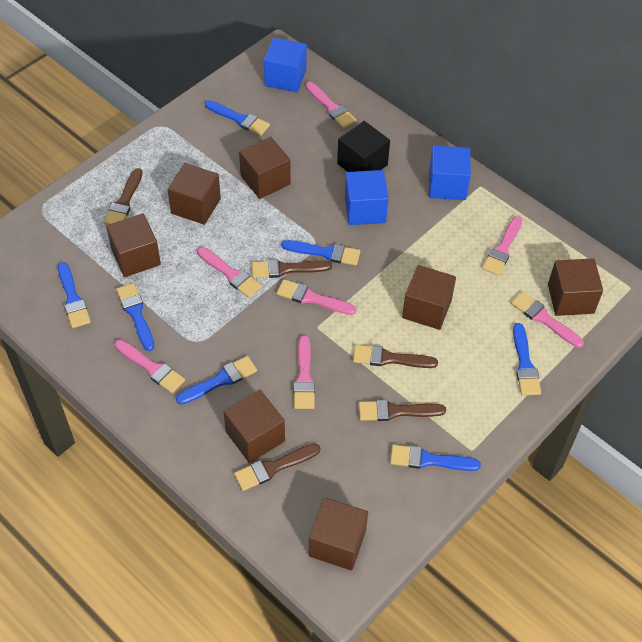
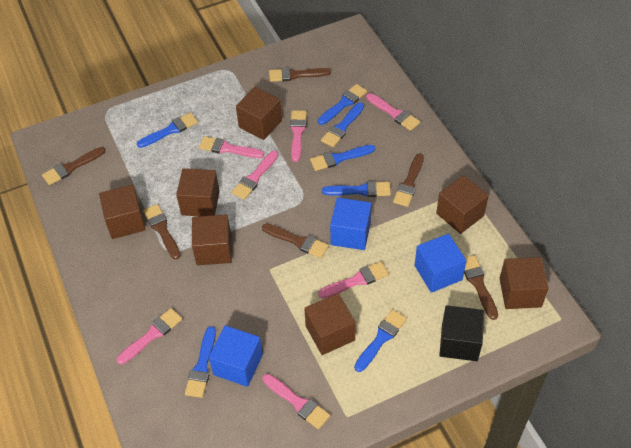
brown brush: [104,168,142,225] [234,444,320,491] [252,259,332,278] [353,345,438,368] [359,400,446,421] = 5 -> [42,147,105,185] [143,204,180,260] [262,223,329,258] [269,67,331,82] [393,154,424,207] [464,255,498,320] = 6

